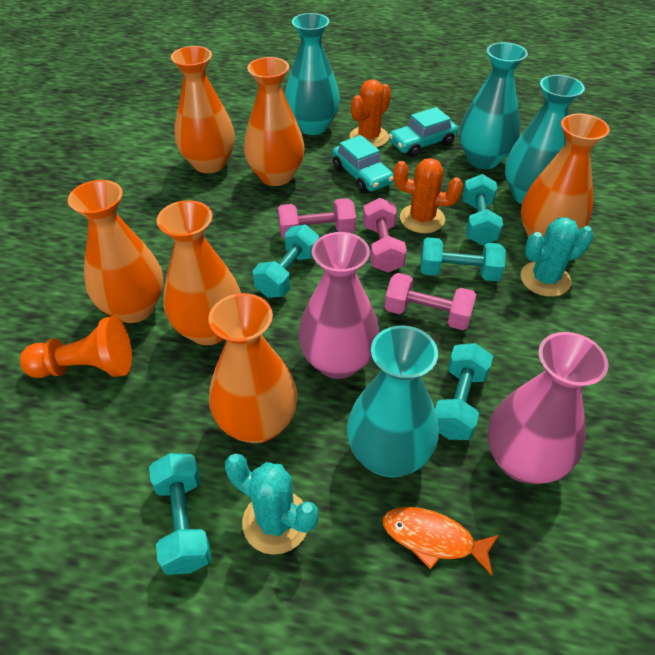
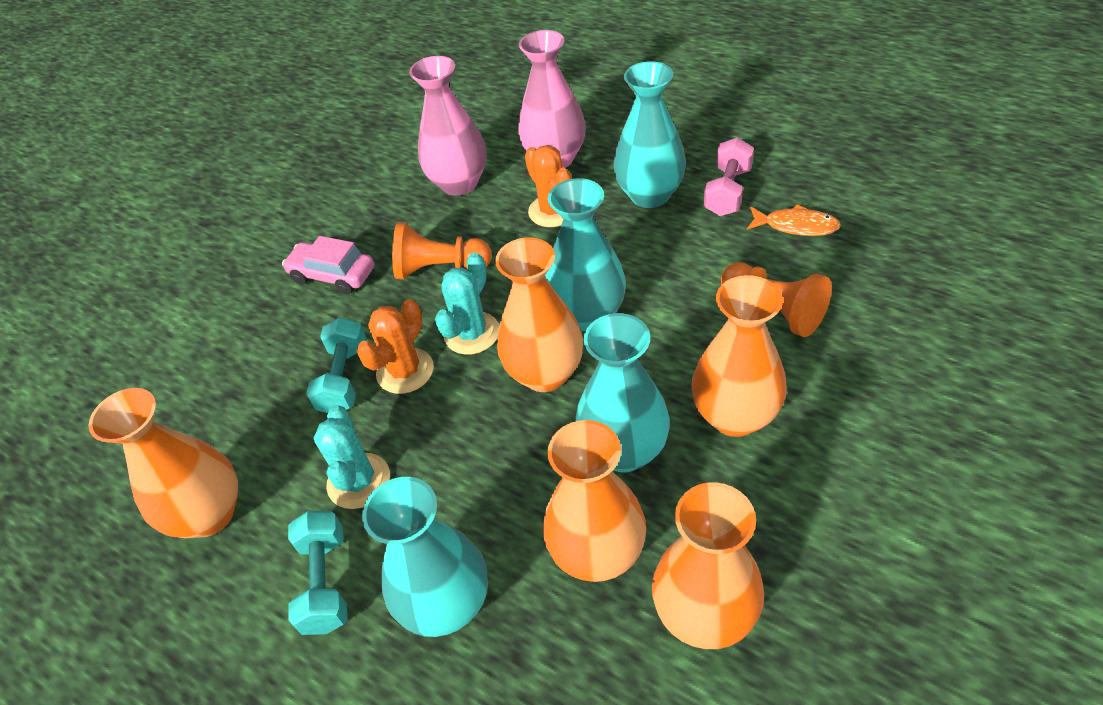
orange pawn: [20,316,132,378] = 1 -> [392,222,492,279] [721,262,832,337] = 2
orange vase: [68,180,163,323] [156,200,241,345] [171,46,235,173] [208,293,298,443] [244,57,305,186] [521,113,610,237] = 6 -> [88,388,238,538] [495,237,583,392] [543,420,646,582] [652,482,764,649] [691,275,787,437] = 5
pink car: none = 0 -> [282,236,374,294] = 1
pink dumbbell: [278,198,356,239] [363,198,407,273] [385,273,476,330] = 3 -> [704,137,754,216] = 1
turquoise car: [332,135,394,193] [388,107,458,157] = 2 -> none = 0
turquoise dumbbell: [149,453,212,575] [253,224,319,298] [420,237,506,281] [435,343,493,440] [463,174,503,245] = 5 -> [288,511,348,635] [306,317,367,413] = 2

